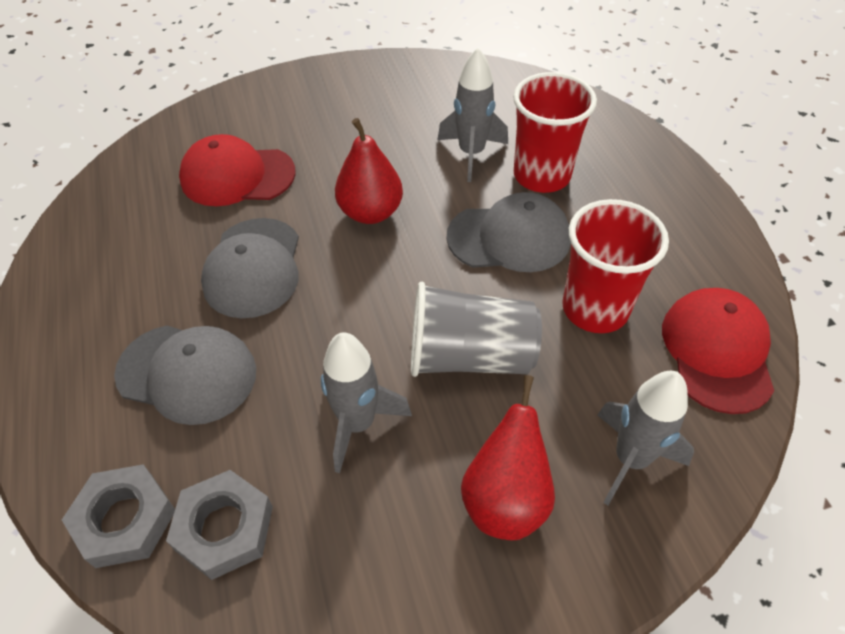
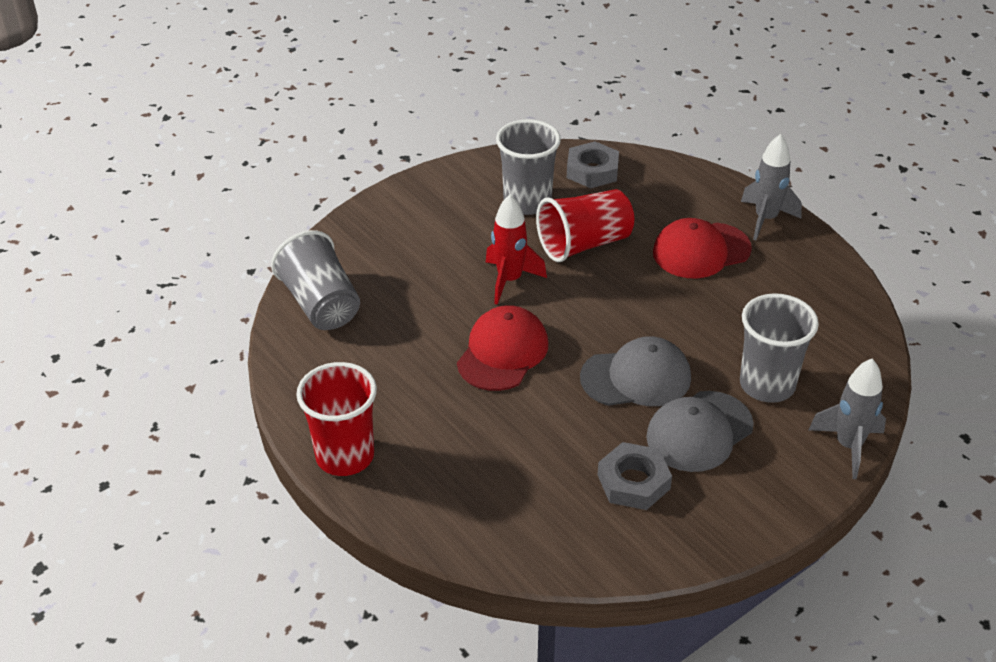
grey cap: [114,326,256,425] [201,218,299,318] [447,192,571,272] = 3 -> [580,336,691,406] [646,391,754,472] = 2
grey cup: [411,282,542,377] = 1 -> [271,230,360,330] [496,119,561,215] [740,293,819,403] = 3
grey rocket: [321,332,412,473] [438,48,508,182] [597,371,694,505] = 3 -> [741,134,802,240] [809,359,886,479] = 2
red pear: [335,118,403,224] [461,375,555,540] = 2 -> none = 0
red rocket: none = 0 -> [486,194,547,305] = 1

